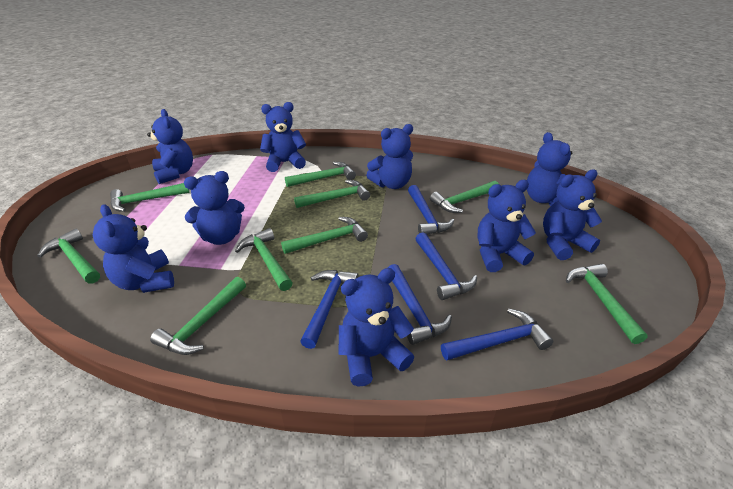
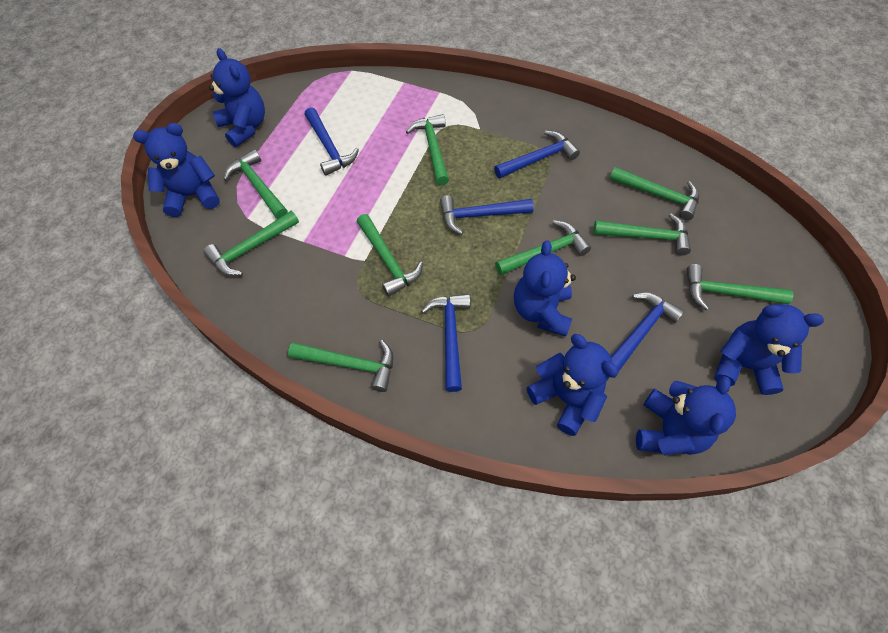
blue teddy bear: [93,204,174,293] [147,109,193,184] [184,171,245,245] [260,102,306,172] [339,268,414,387] [366,124,413,189] [478,180,536,272] [527,132,572,206] [543,170,602,260] = 9 -> [133,123,220,217] [209,48,265,147] [514,240,576,336] [527,334,618,436] [636,376,736,456] [714,304,824,395] = 6

